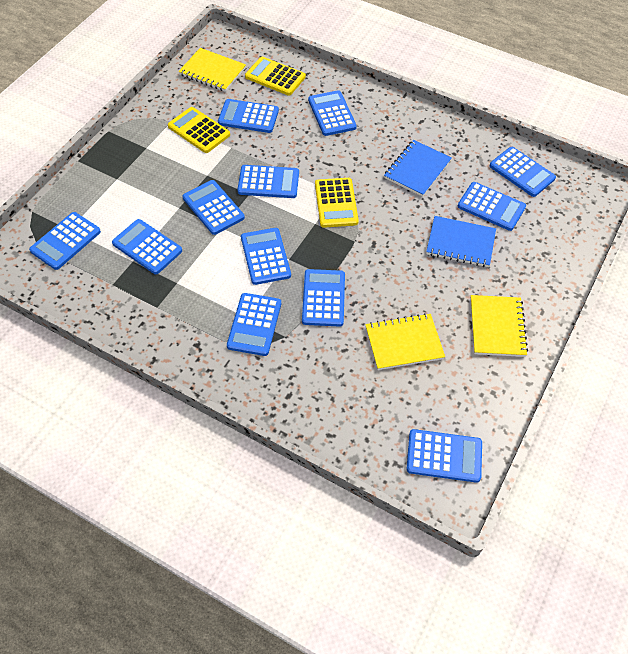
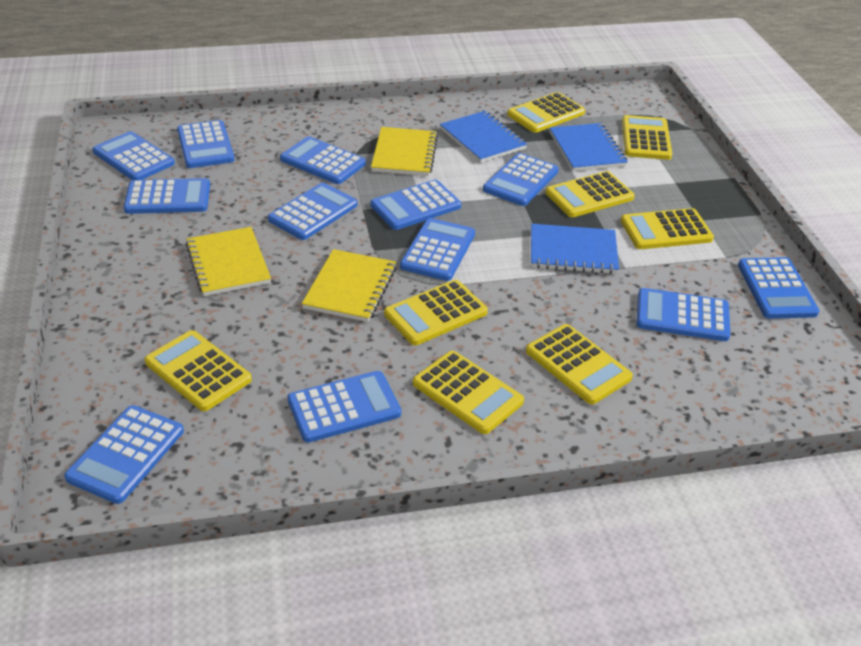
blue notebook: [384,140,452,197] [426,216,496,267] = 2 -> [440,111,527,163] [531,224,619,274] [550,123,628,171] = 3
yellow calculator: [168,107,230,153] [245,57,306,96] [315,178,359,228] = 3 -> [144,330,252,411] [384,280,488,345] [413,351,524,434] [507,92,585,133] [526,324,633,404] [545,171,635,217] [621,208,714,249] [622,115,672,160] = 8

